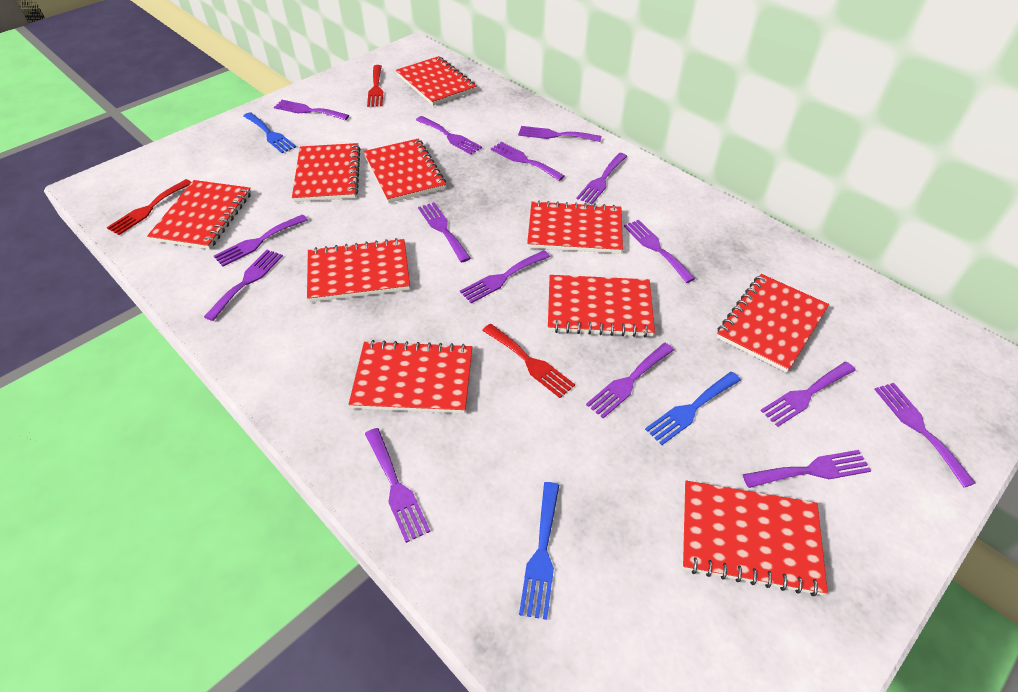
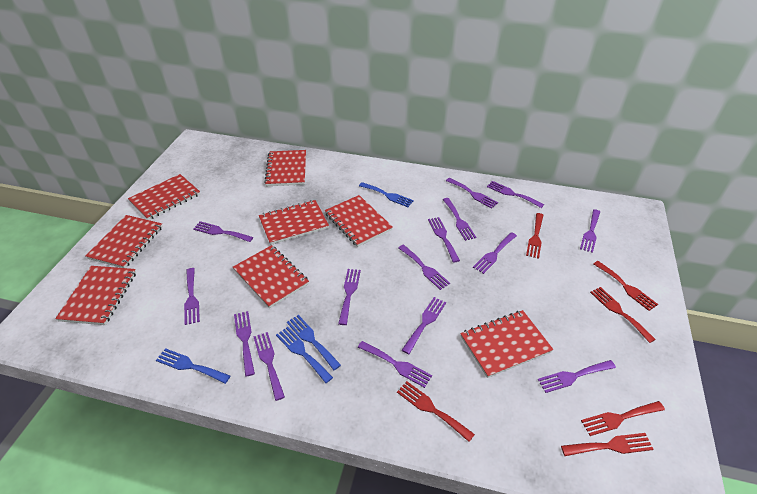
blue fork: [244,112,296,153] [519,482,559,620] [645,372,741,445] = 3 -> [156,348,230,384] [276,327,333,383] [287,315,341,370] [359,182,414,207] = 4
red fork: [107,179,192,235] [367,65,383,107] [482,324,575,398] = 3 -> [397,381,475,442] [526,213,543,259] [561,433,654,456] [581,401,665,436] [590,287,656,343] [594,261,658,311] = 6
red notebook: [147,180,251,250] [292,143,360,202] [307,238,410,302] [349,340,472,413] [363,138,446,203] [396,56,477,106] [527,200,623,254] [548,275,655,337] [682,481,828,596] [717,274,829,373] = 10 -> [55,266,136,325] [85,215,163,268] [128,174,200,220] [233,245,309,308] [259,200,329,245] [264,150,306,186] [325,195,393,247] [460,310,553,378] = 8

